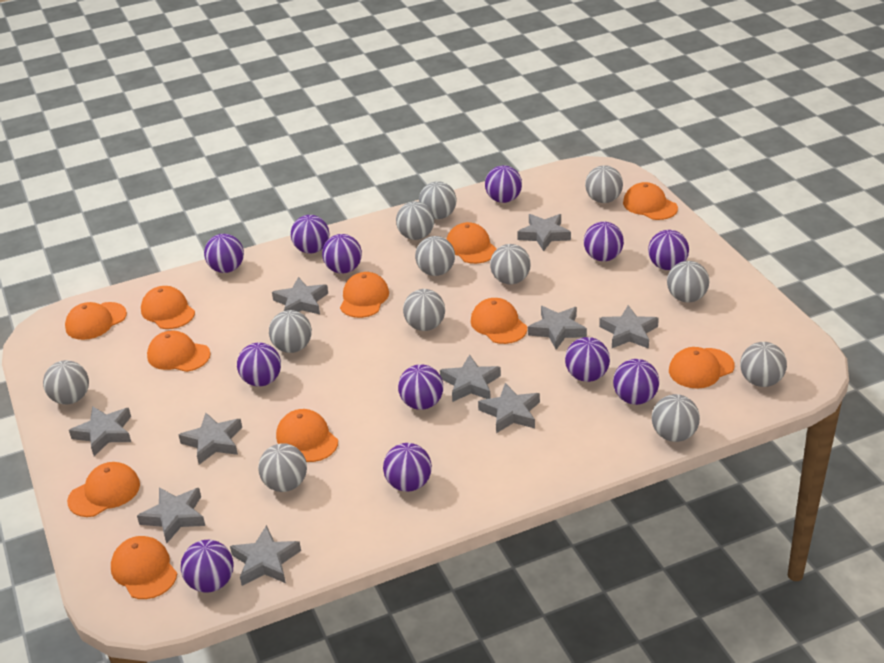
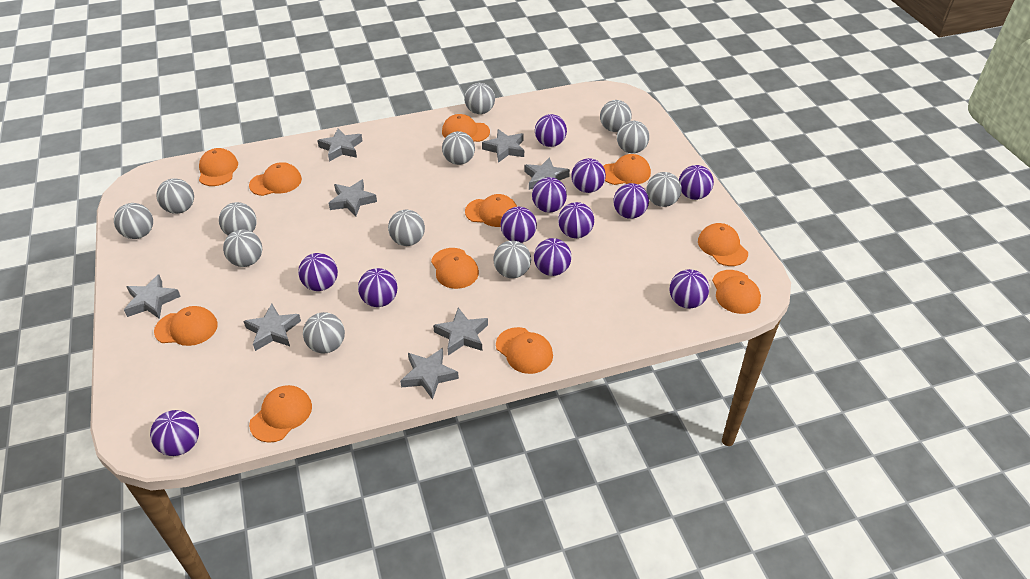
grey star: [69,406,131,456] [137,487,205,543] [179,413,242,465] [230,525,301,586] [272,277,328,315] [440,354,501,402] [478,383,540,433] [517,214,571,251] [528,306,587,350] [599,305,659,349] = 10 -> [124,274,181,319] [244,304,301,351] [317,128,363,162] [329,179,377,216] [400,348,459,400] [433,308,488,355] [482,129,524,163] [524,157,570,190] = 8

